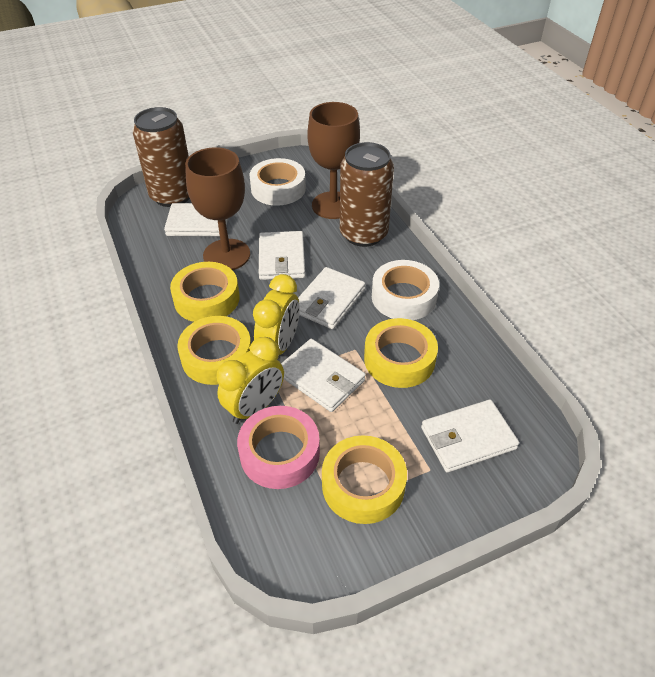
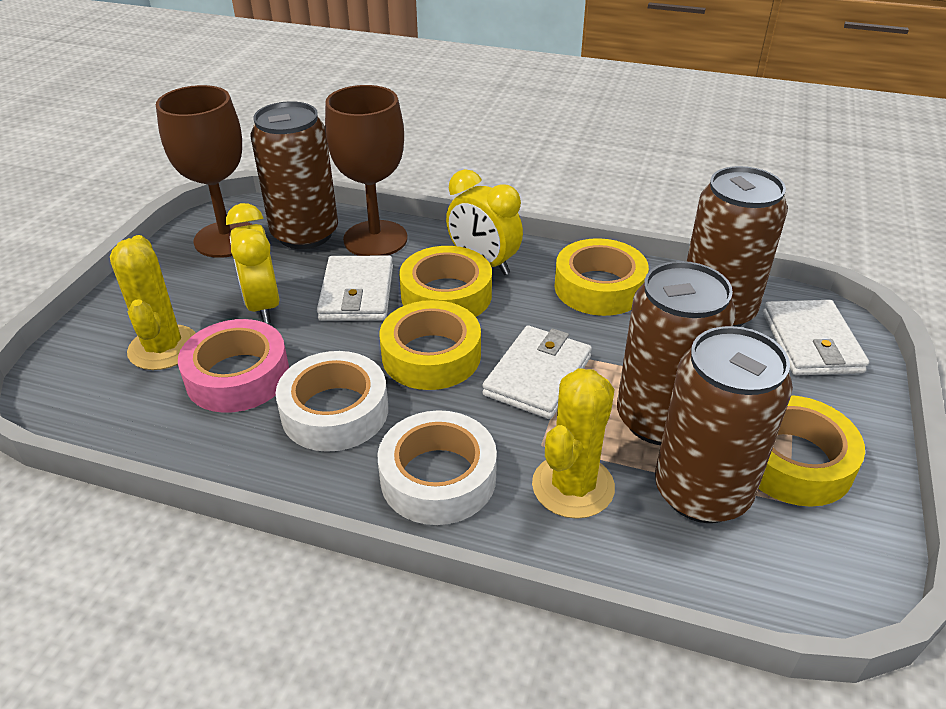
brown can: [133,107,189,207] [340,142,394,247] = 2 -> [251,101,338,249] [617,261,736,445] [655,326,793,523] [687,166,788,327] = 4
white wallet: [164,203,228,236] [259,231,305,280] [281,339,366,412] [298,267,365,329] [421,400,519,473] = 5 -> [317,256,393,321] [482,325,592,419] [763,300,869,376] = 3
yellow cactus: none = 0 -> [110,235,196,370] [532,368,615,519] = 2

